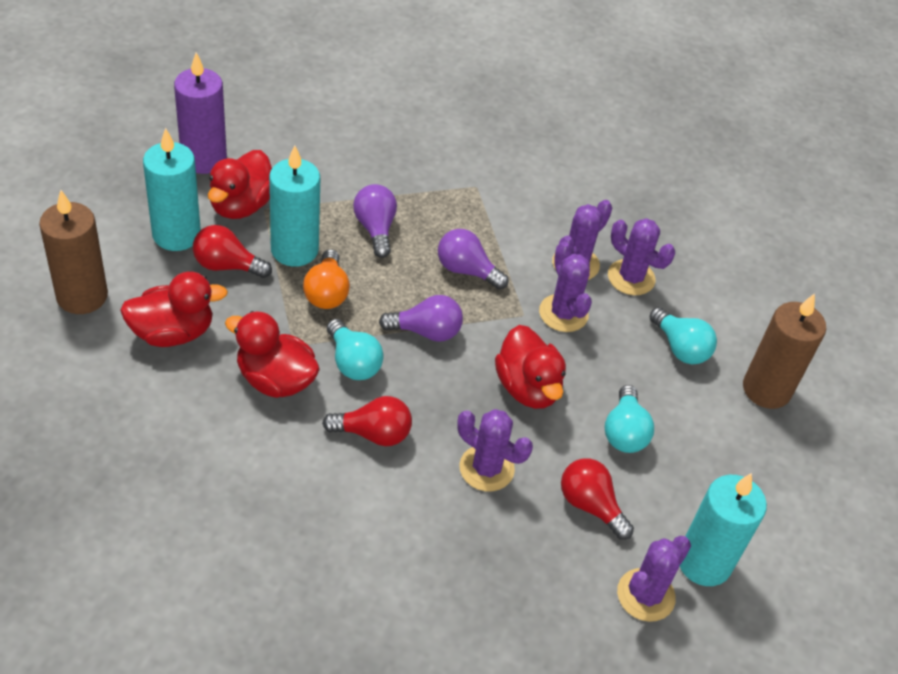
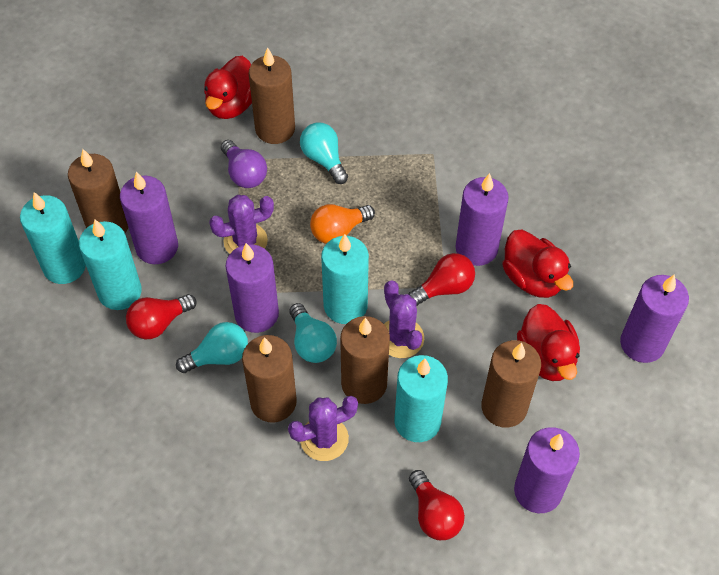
brown candle: [39,190,108,314] [743,293,826,409] = 2 -> [68,149,128,233] [242,335,297,422] [249,47,295,144] [340,316,390,404] [481,340,541,428] = 5
purple cactus: [457,409,533,491] [539,242,592,332] [552,200,612,280] [608,218,675,295] [617,536,691,622] = 5 -> [209,195,274,254] [288,396,358,461] [384,280,424,358] = 3
purple candle: [174,52,227,174] = 1 -> [120,171,178,264] [226,243,279,333] [455,173,509,266] [514,427,580,513] [620,274,689,363] = 5
purple light bulb: [353,184,397,258] [379,295,463,342] [438,229,509,290] = 3 -> [221,140,267,188] = 1
red duck: [120,272,228,347] [208,150,272,219] [225,311,320,398] [495,325,566,409] = 4 -> [204,56,252,119] [502,229,573,298] [517,304,580,381] = 3
turquoise candle: [143,128,201,251] [269,146,320,267] [680,473,767,586] = 3 -> [20,192,86,284] [79,219,142,310] [321,234,369,324] [394,355,448,442] = 4

